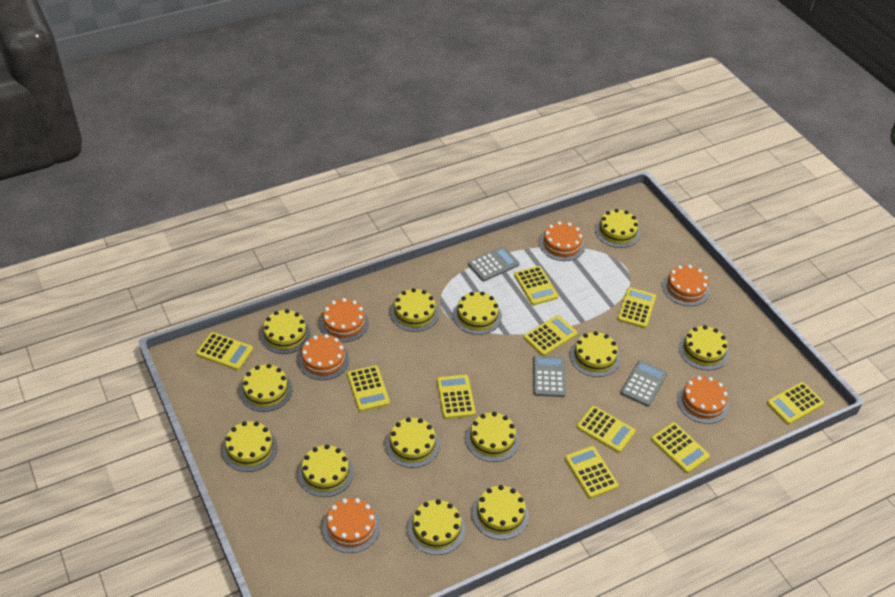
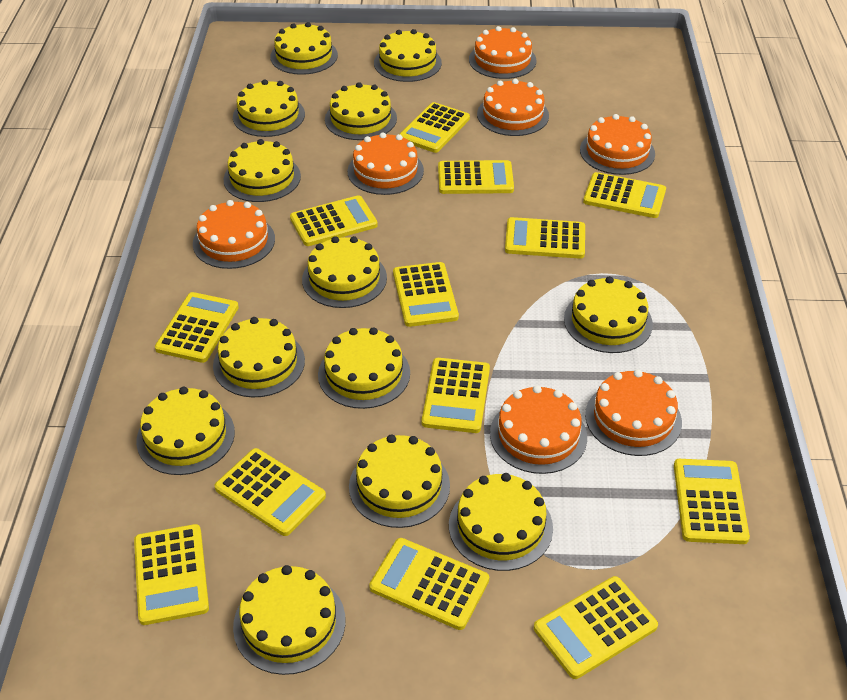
grey calculator: [468,247,519,281] [533,355,566,397] [620,360,667,407] = 3 -> none = 0
orange cake: [298,334,349,380] [319,298,369,342] [322,498,380,553] [539,221,585,261] [662,265,710,306] [677,376,729,424] = 6 -> [193,200,275,269] [348,132,424,195] [469,26,536,79] [477,79,549,136] [490,385,587,474] [580,114,655,175] [585,370,682,456] = 7
yellow calculator: [196,332,253,370] [347,365,390,412] [437,375,476,419] [514,266,559,305] [524,315,578,356] [565,446,619,499] [576,406,636,453] [617,287,656,328] [651,422,710,473] [767,382,824,425] = 10 -> [134,524,209,625] [155,292,239,363] [214,448,326,536] [290,195,378,246] [369,538,489,630] [393,262,459,327] [400,102,470,153] [422,358,490,433] [438,160,514,194] [505,217,585,259] [534,576,658,679] [583,172,666,218] [674,459,750,544] = 13

